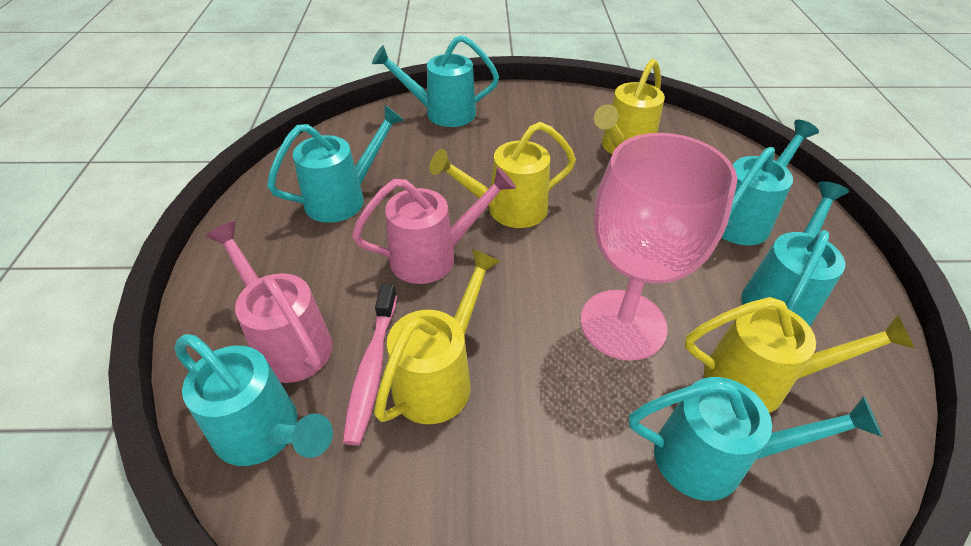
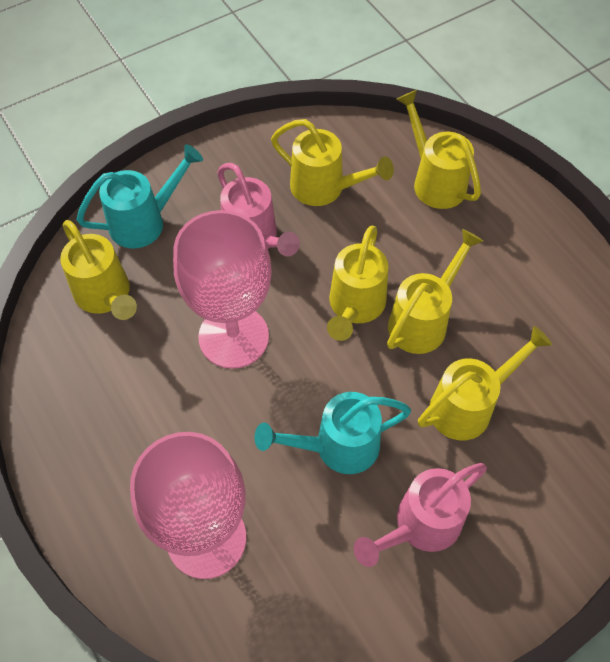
pink goblet: [580,133,737,361] = 1 -> [130,432,246,579] [173,210,272,369] = 2
pink toothbrush: [343,283,397,446] = 1 -> none = 0
turquoise watering can: [174,334,333,466] [267,104,405,223] [372,35,499,127] [629,377,882,501] [722,120,819,245] [741,181,849,326] = 6 -> [77,144,203,248] [255,392,411,474] = 2
yellow watering can: [374,249,501,424] [430,122,576,228] [594,59,665,154] [685,297,915,413] = 4 -> [60,220,137,320] [271,119,394,206] [327,226,388,341] [387,229,483,354] [396,90,481,209] [418,326,552,440] = 6

